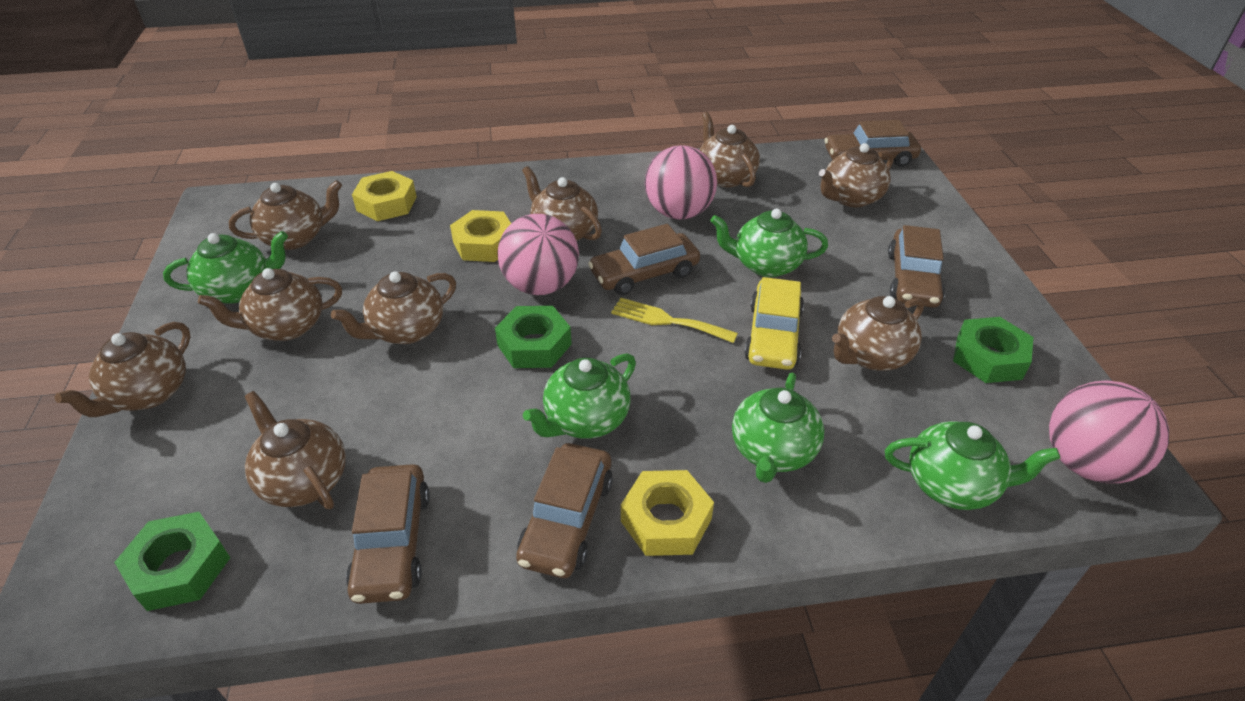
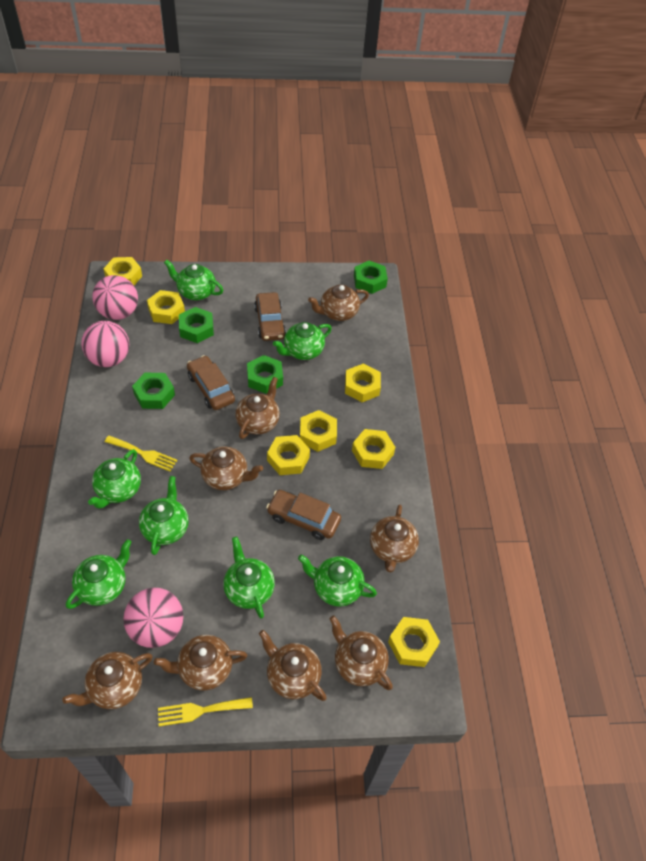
brown car: [346,464,430,604] [516,443,613,578] [588,224,700,295] [824,120,921,167] [888,225,945,308] = 5 -> [187,355,235,410] [254,292,286,341] [266,490,341,540] = 3
brown teapot: [55,322,190,417] [198,268,342,341] [229,180,342,250] [245,391,346,509] [331,271,456,344] [522,166,602,241] [700,112,760,187] [819,143,894,207] [832,296,924,371] = 9 -> [62,652,152,709] [154,635,247,691] [189,446,263,490] [235,377,280,439] [259,630,327,701] [308,284,369,321] [329,616,393,690] [370,504,419,572] = 8
green nut: [114,512,230,611] [495,306,572,368] [953,317,1033,383] = 3 -> [132,373,175,409] [179,307,214,343] [247,355,283,394] [354,261,388,294] = 4
green teapot: [163,231,288,304] [523,353,636,439] [710,209,828,277] [732,373,824,483] [885,421,1060,510] = 5 -> [66,539,132,609] [88,449,141,509] [139,476,189,555] [164,260,223,300] [223,536,275,619] [273,322,332,360] [298,555,377,607] = 7
yellow car: [744,277,804,370] = 1 -> none = 0
yellow fork: [611,298,738,343] = 1 -> [105,435,177,471] [158,697,253,726] = 2
yellow nut: [352,171,417,221] [450,210,511,262] [621,470,714,556] = 3 -> [103,257,142,285] [147,290,185,324] [267,435,310,475] [300,410,337,452] [345,364,381,402] [352,429,395,469] [388,617,440,667] = 7

